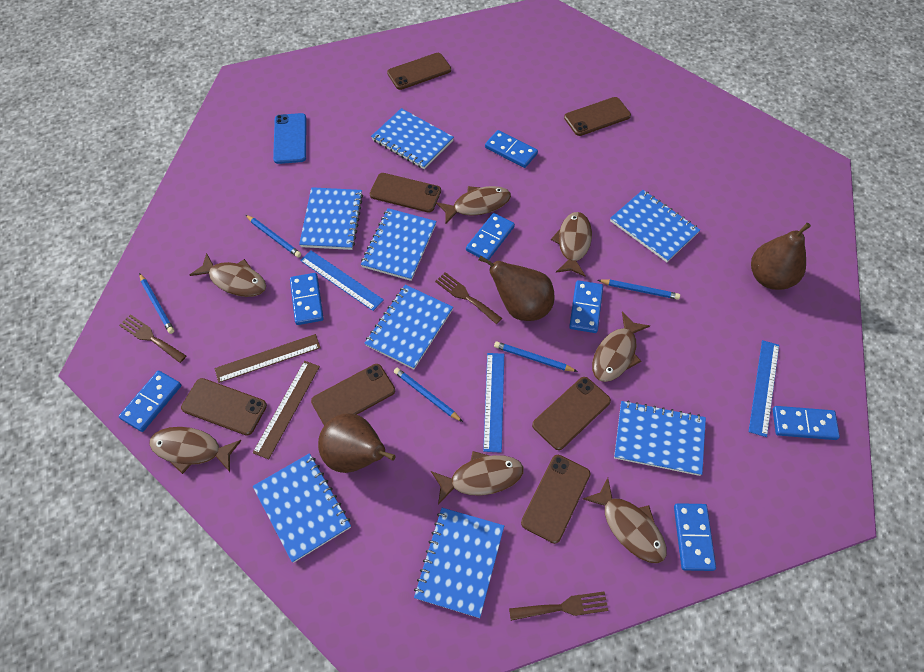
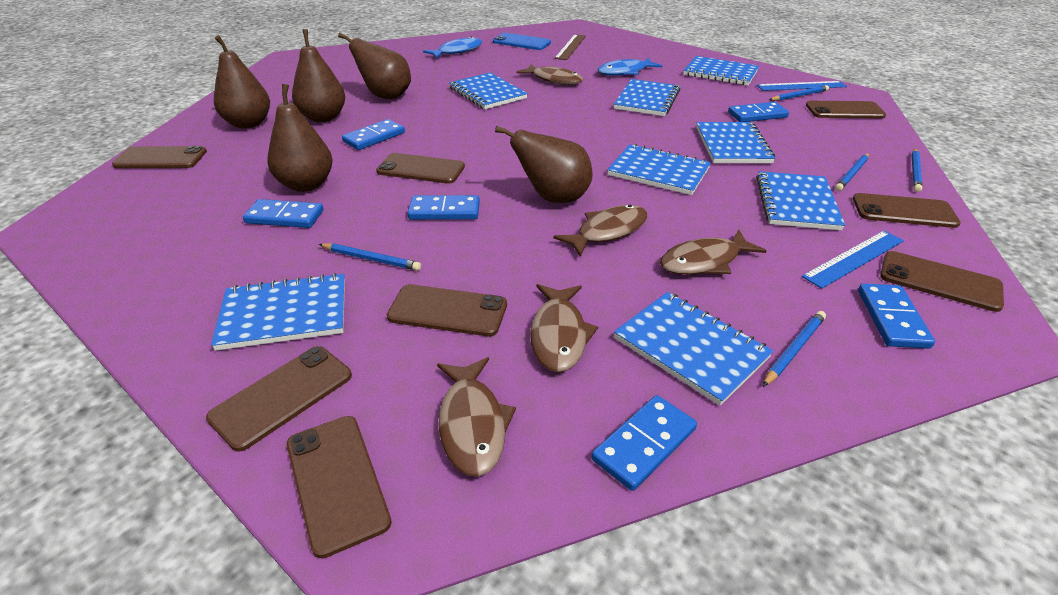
blue domino: [119,371,182,432] [290,273,324,325] [466,213,515,260] [485,130,538,168] [569,280,603,333] [674,503,716,571] [773,406,840,440] = 7 -> [243,199,324,228] [342,119,405,150] [408,195,480,220] [592,395,697,491] [728,102,789,122] [858,284,935,349] = 6
blue fish: none = 0 -> [423,36,482,59] [597,58,662,76] = 2
blue ruler: [300,250,384,311] [483,353,504,453] [749,340,779,437] = 3 -> [757,81,847,91] [802,231,904,289] = 2
brown fish: [149,427,242,474] [190,253,266,297] [431,451,524,504] [436,186,511,225] [551,212,592,277] [583,478,667,563] [592,312,650,382] = 7 -> [437,357,516,477] [516,64,583,85] [530,284,598,372] [553,205,647,257] [660,230,767,275] = 5
brown fork: [119,314,186,363] [435,272,502,324] [509,592,609,621] = 3 -> none = 0
brown pear: [318,413,396,473] [479,255,555,321] [751,223,811,290] = 3 -> [214,35,270,129] [267,84,332,192] [292,29,345,122] [338,33,411,99] [495,126,592,203] = 5
brown phone: [181,378,267,436] [311,364,395,426] [370,173,441,213] [387,53,451,90] [521,455,590,544] [532,377,611,450] [564,97,631,136] = 7 -> [112,146,207,168] [206,346,352,452] [287,416,392,558] [376,153,465,184] [387,284,507,336] [806,101,886,119] [853,193,961,228] [880,251,1004,312] = 8
brown ruler: [215,334,321,383] [253,361,320,459] = 2 -> [555,34,586,60] = 1

